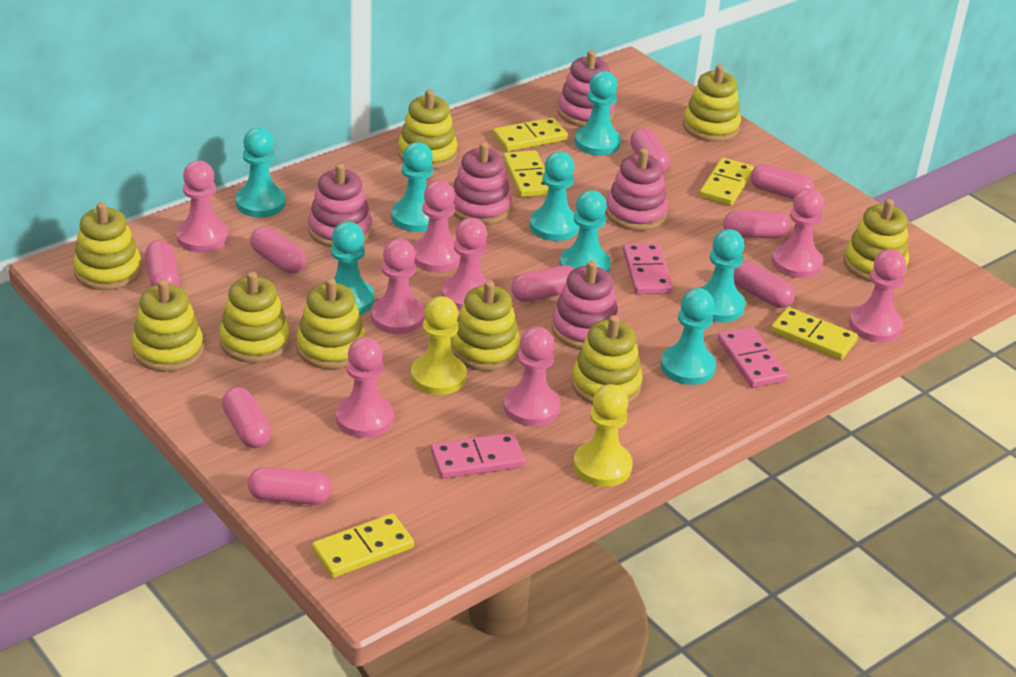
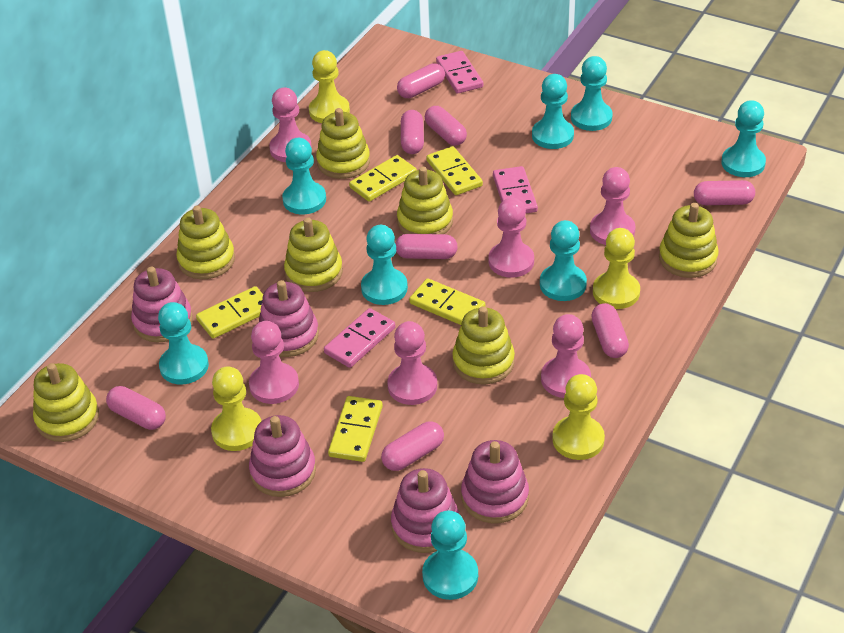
pink capsule: [145,241,179,287] [222,387,271,448] [248,467,331,505] [250,227,306,274] [511,265,574,302] [630,128,670,172] [723,211,791,238] [734,262,795,308] [751,164,814,199] = 9 -> [106,386,166,430] [381,421,444,471] [395,234,458,259] [397,63,445,98] [401,110,424,154] [425,106,467,146] [591,303,629,358] [694,180,755,205] = 8
pink pawn: [176,161,228,253] [336,337,394,438] [371,239,425,334] [413,180,461,272] [442,218,488,310] [503,327,560,426] [772,188,824,278] [849,249,906,342] = 8 -> [249,321,299,404] [269,88,312,162] [387,321,437,405] [488,198,534,278] [541,314,591,398] [590,167,636,245] = 6
yellow pawn: [411,296,467,395] [573,384,633,487] = 2 -> [211,367,262,451] [309,50,350,123] [552,374,605,460] [593,228,640,309] = 4
yellow stacking toy: [73,202,142,290] [131,279,204,372] [219,272,290,363] [296,278,366,369] [398,89,458,169] [451,280,520,371] [571,315,643,404] [683,64,741,142] [844,199,909,282] = 9 -> [33,363,99,442] [176,206,235,279] [284,217,343,292] [316,108,370,179] [397,167,453,234] [452,306,515,385] [659,203,719,278] = 7

